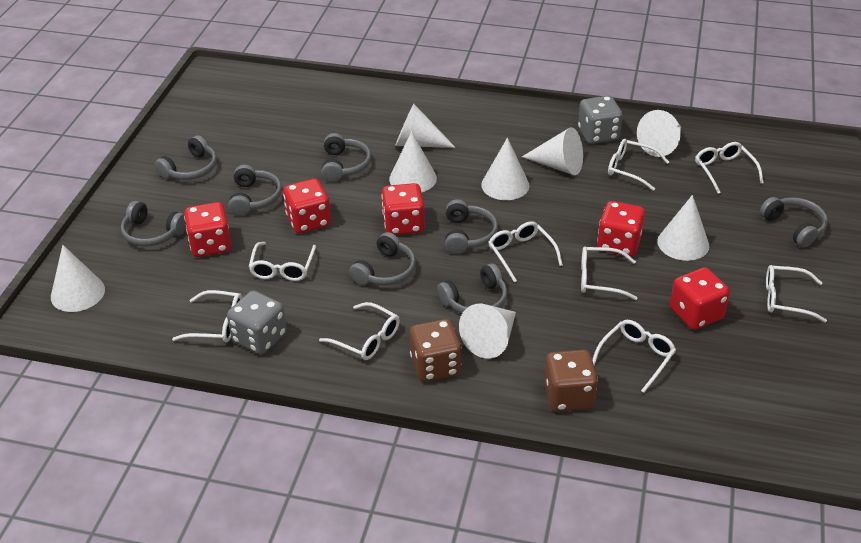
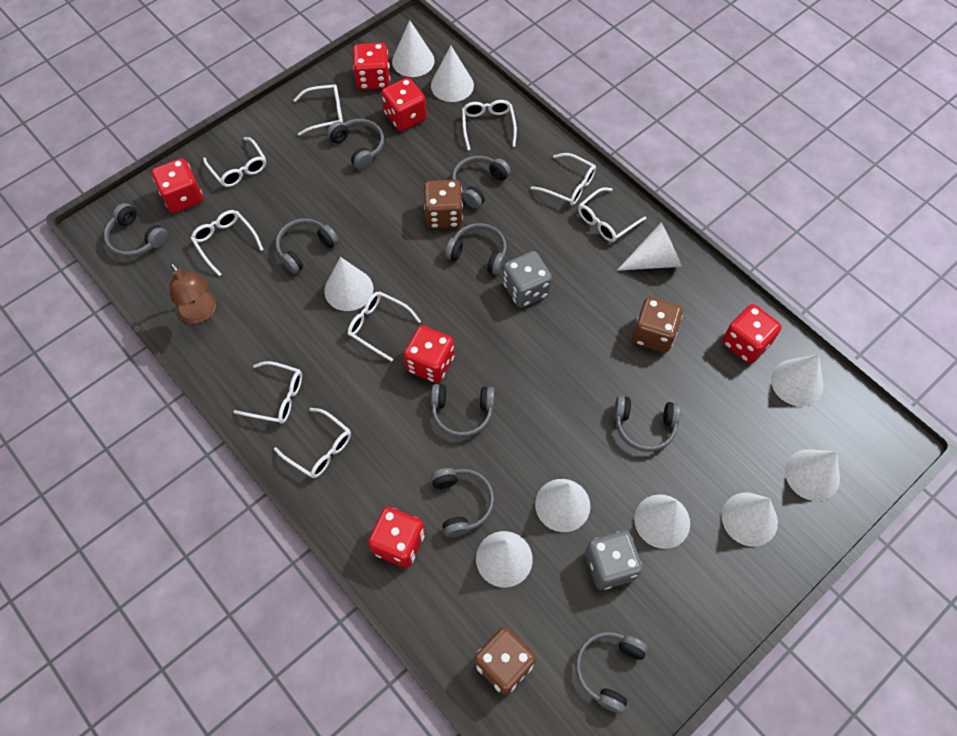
brown dice: [410,319,462,382] [544,350,598,412] = 2 -> [424,180,463,229] [474,627,536,695] [632,297,683,353] = 3
brown lamp: none = 0 -> [169,263,216,324] = 1
grey headphones: [121,201,186,246] [155,135,217,180] [228,165,282,216] [321,133,371,182] [349,232,416,285] [437,263,507,313] [445,199,498,254] [760,197,828,248] = 8 -> [104,203,168,257] [276,218,339,274] [327,119,384,170] [431,384,495,438] [431,468,494,538] [445,223,507,275] [452,156,511,209] [575,632,648,714] [614,396,681,452] = 9
red dice: [184,202,231,257] [283,179,331,233] [382,183,425,235] [597,201,645,257] [670,267,730,330] = 5 -> [152,158,203,213] [353,43,390,90] [368,507,425,568] [382,78,427,131] [404,326,455,383] [722,304,782,364] = 6
white cone: [51,245,105,312] [389,131,437,193] [395,104,456,148] [459,304,516,359] [481,138,530,200] [522,127,583,175] [637,110,681,157] [657,195,709,261] = 8 -> [324,257,373,311] [392,20,435,77] [431,46,474,102] [476,531,533,587] [535,479,590,532] [617,222,682,271] [634,494,690,549] [722,493,778,547] [771,354,823,406] [785,449,840,501] = 10

